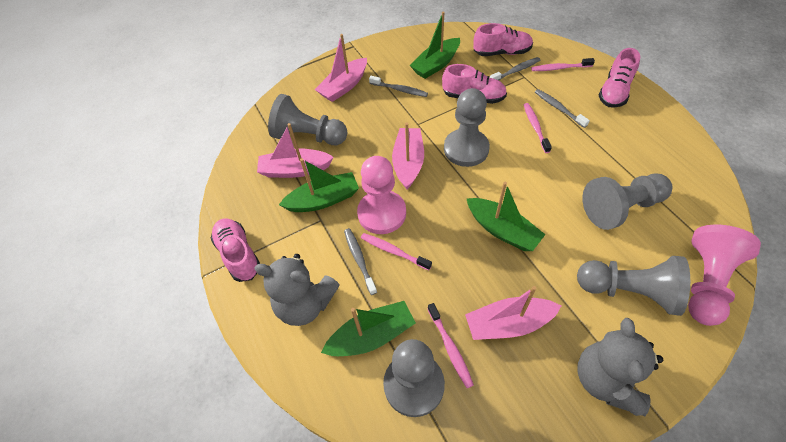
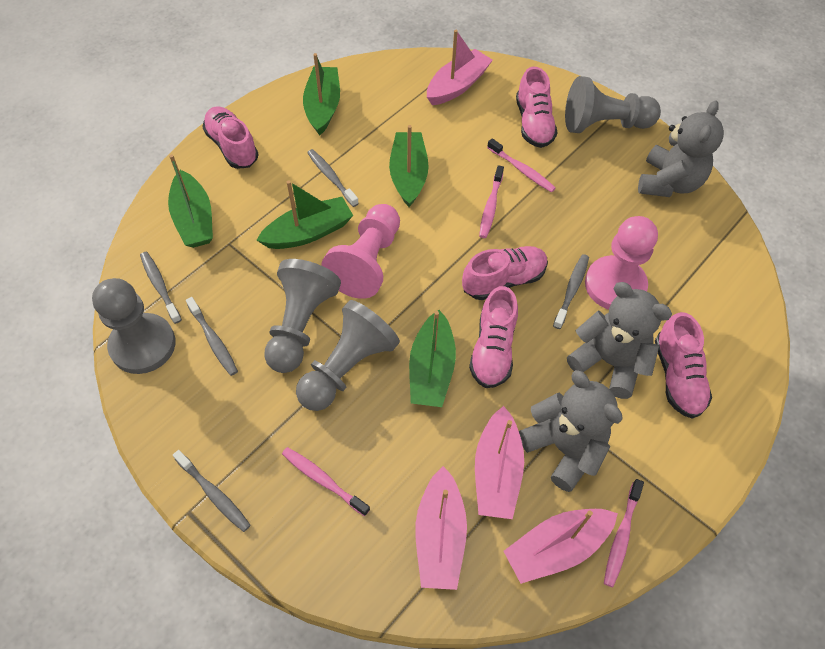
green boat: [279,158,359,212] [321,301,416,356] [410,12,460,79] [467,182,546,251] = 4 -> [168,154,213,248] [256,181,353,249] [303,53,340,135] [389,125,429,207] [409,310,456,407] = 5
grey pawn: [268,94,347,145] [383,339,445,417] [444,88,490,167] [577,256,690,316] [582,174,672,230] = 5 -> [92,278,176,374] [264,259,341,373] [296,300,400,411] [565,76,661,133] = 4
grey teddy bear: [254,254,340,326] [578,318,663,416] = 2 -> [519,370,623,492] [567,282,672,399] [638,100,724,197] = 3
grey toothbrush: [344,228,377,295] [369,76,428,97] [490,57,541,80] [535,89,590,128] = 4 -> [140,252,182,324] [173,450,251,532] [186,297,238,376] [307,149,359,207] [553,254,589,329] = 5
pink shoe: [211,218,260,282] [442,64,507,104] [473,23,533,56] [599,48,640,108] = 4 -> [202,106,259,169] [462,246,548,300] [469,286,518,388] [516,66,558,148] [655,312,712,419] = 5

